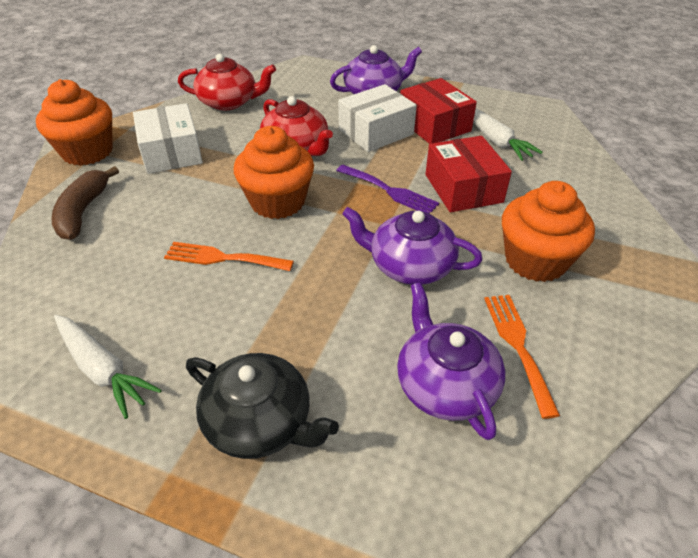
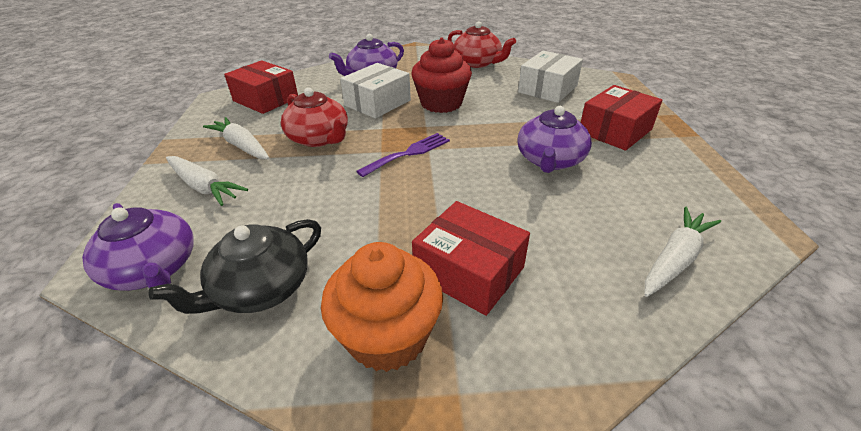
brown banana: [51,166,119,240] = 1 -> none = 0
orange cupcake: [36,79,113,166] [234,126,314,219] [502,181,595,282] = 3 -> [321,242,443,372] = 1
orange fork: [164,242,294,271] [484,295,560,419] = 2 -> none = 0
red box: [400,78,477,144] [425,136,512,212] = 2 -> [224,60,298,114] [412,201,530,316] [581,85,662,151] = 3
red cupcake: none = 0 -> [411,38,472,113] = 1
white carrot: [54,315,162,419] [473,109,543,161] = 2 -> [166,156,248,206] [203,117,269,159] [644,206,721,297] = 3

